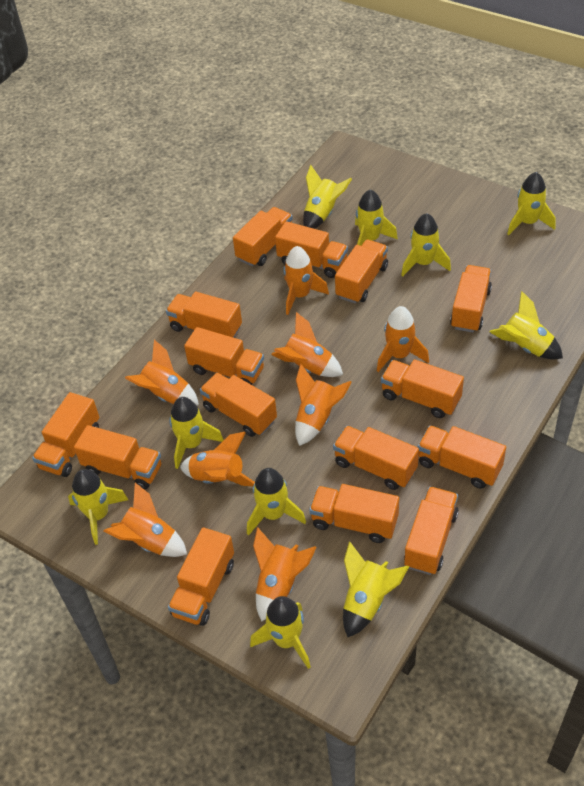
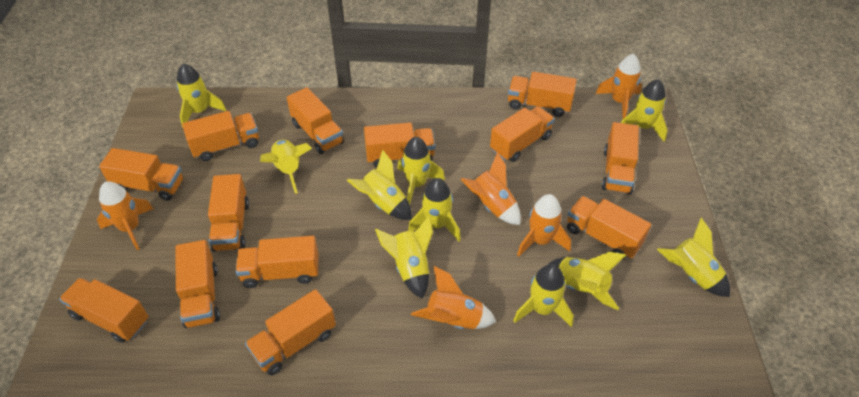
orange rocket: [103,483,187,557] [125,340,199,406] [180,432,255,486] [253,527,317,622] [271,312,343,377] [283,246,329,315] [295,364,352,446] [377,306,429,372] = 8 -> [97,181,154,250] [411,266,496,329] [461,152,521,225] [517,194,571,257] [596,54,642,119] = 5
orange truck: [32,392,99,477] [74,425,161,490] [166,291,242,338] [168,527,234,626] [184,327,264,385] [200,373,277,437] [233,207,293,266] [275,221,348,278] [309,484,399,543] [333,426,419,490] [335,239,388,303] [381,359,464,418] [404,487,459,575] [418,426,506,489] [450,265,492,332] = 15 -> [59,277,149,343] [99,148,183,201] [175,240,220,328] [182,111,259,161] [208,174,249,252] [235,236,318,288] [245,289,336,375] [287,87,344,154] [364,123,435,168] [490,106,555,162] [508,72,577,117] [567,196,651,260] [601,122,639,194] = 13

